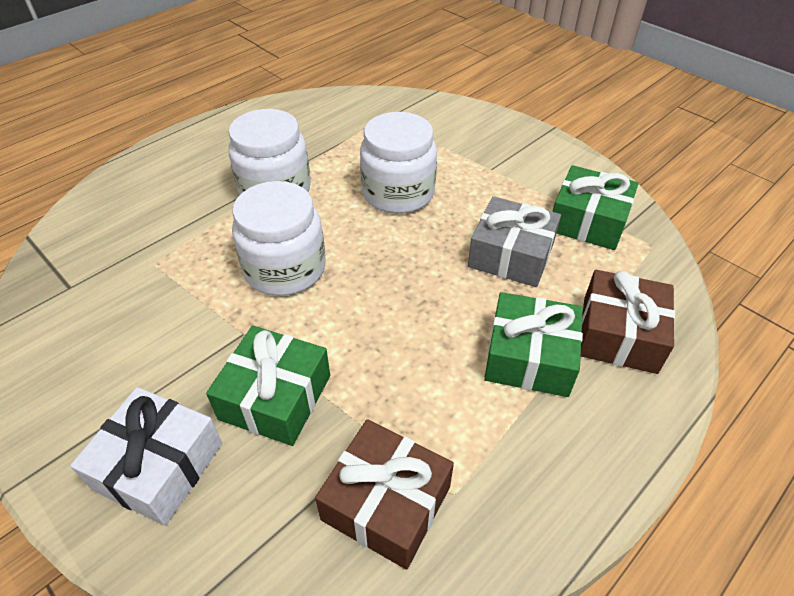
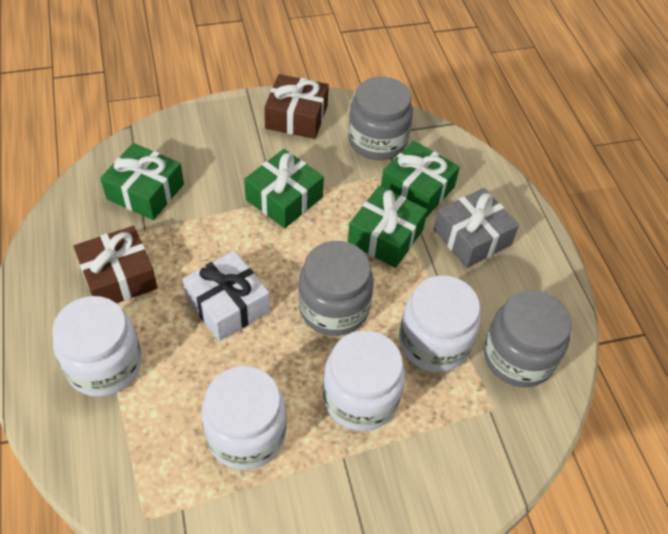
green gift: [206,326,330,446] [484,292,583,397] [552,165,639,250] = 3 -> [100,143,184,220] [244,149,324,228] [348,186,428,268] [381,141,460,217] = 4
grey jar: none = 0 -> [298,241,374,336] [348,77,413,160] [484,290,572,387] = 3
white jar: [228,109,311,195] [232,181,326,296] [360,112,437,214] = 3 -> [52,296,142,397] [202,366,287,470] [323,330,405,431] [399,275,481,372] = 4

